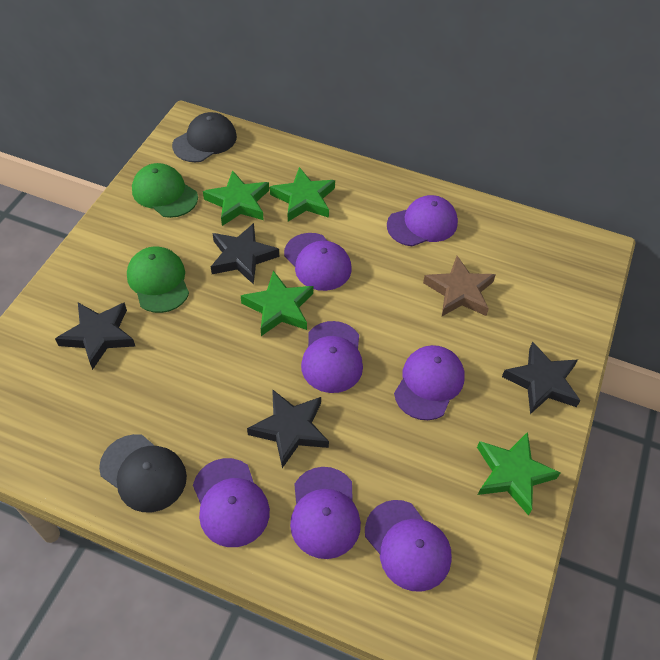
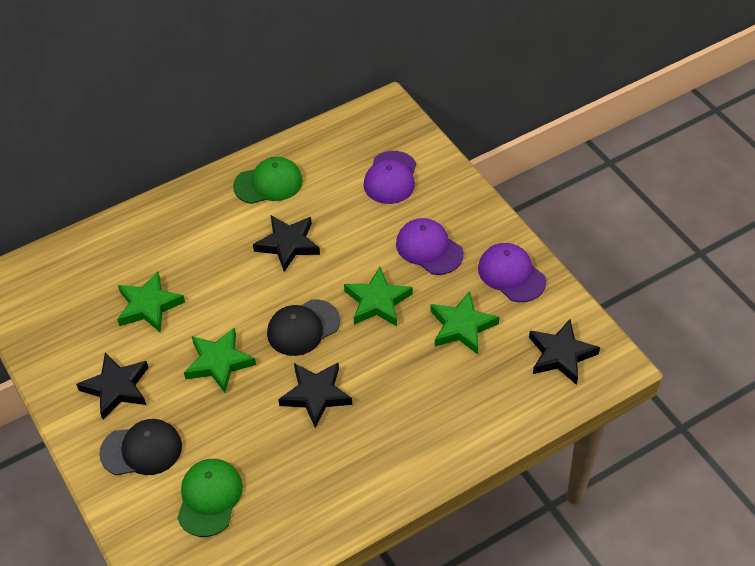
brown star: [423,256,496,316] = 1 -> none = 0
purple cap: [193,458,270,547] [284,233,351,291] [290,467,361,559] [301,321,363,393] [365,500,452,592] [387,195,458,246] [394,345,465,420] = 7 -> [364,151,416,204] [396,218,464,275] [478,243,546,302] = 3

